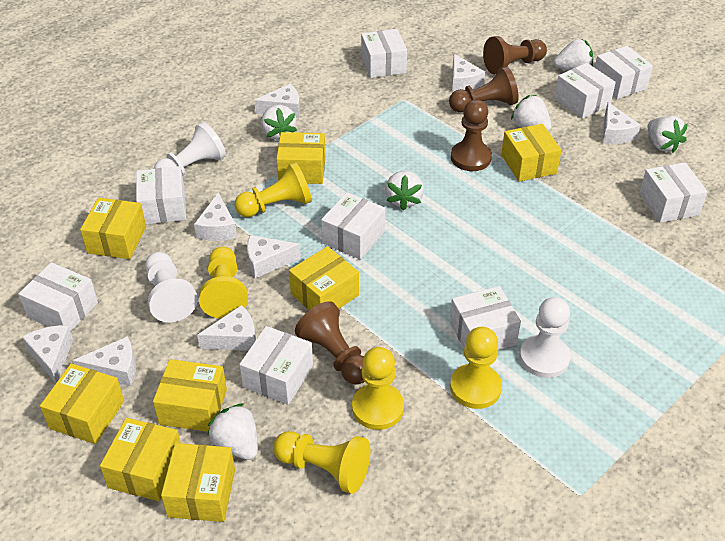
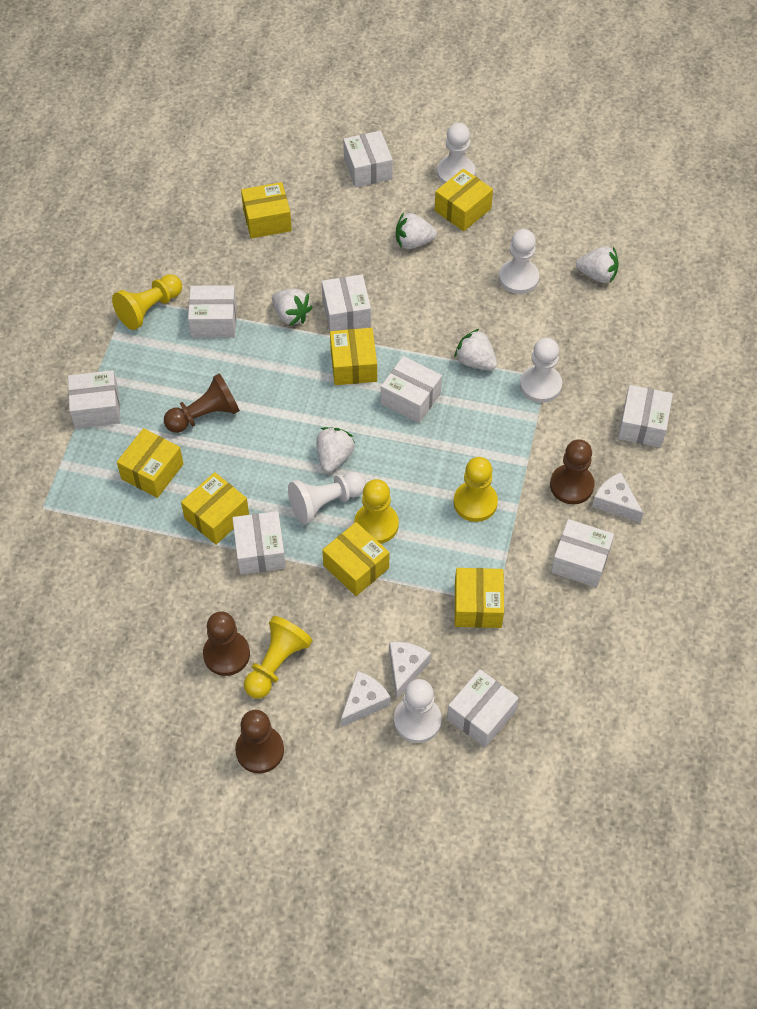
white cheese: [22,325,73,383] [73,336,136,386] [194,193,237,241] [197,305,256,351] [247,235,301,278] [254,84,300,118] [452,54,485,92] [603,102,641,144] = 8 -> [341,671,391,727] [389,642,431,700] [592,473,643,523] = 3
white pawn: [145,252,198,322] [154,122,226,176] [520,297,571,378] = 3 -> [288,472,366,524] [394,679,442,743] [437,123,475,184] [499,229,539,294] [520,338,562,403] = 5
white strawberry: [208,403,258,460] [261,105,297,140] [385,170,424,211] [511,95,551,132] [554,39,593,71] [647,116,688,153] = 6 -> [272,289,313,326] [316,427,355,472] [396,212,437,249] [454,329,497,370] [576,246,619,283] = 5
yellow box: [40,363,124,444] [80,198,146,259] [100,418,181,501] [153,359,227,432] [161,443,235,522] [276,132,326,184] [289,246,359,310] [501,124,561,182] = 8 -> [117,428,184,498] [181,472,249,545] [241,182,292,238] [322,522,389,596] [330,328,377,385] [435,169,493,231] [455,568,504,628] = 7
yellow pawn: [199,247,248,319] [234,162,312,217] [273,431,370,494] [352,347,404,430] [450,327,502,409] = 5 -> [112,274,182,330] [244,616,313,698] [354,479,399,544] [454,457,498,522] = 4

